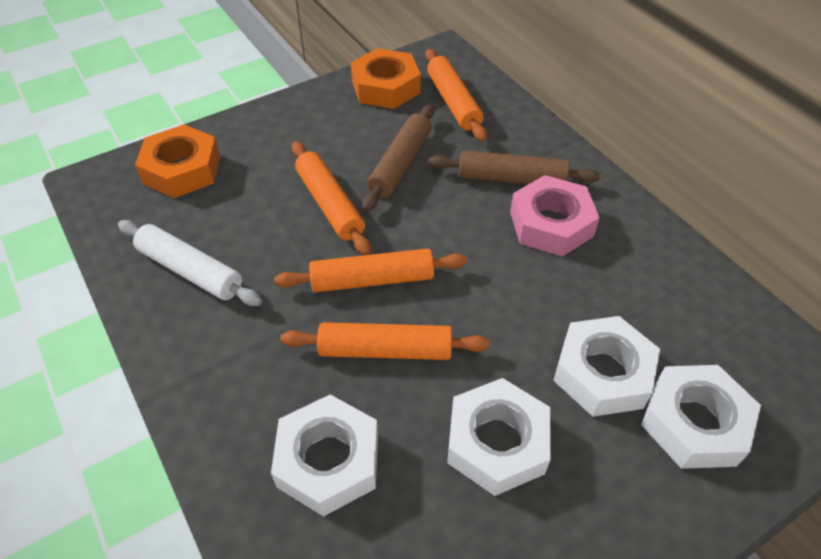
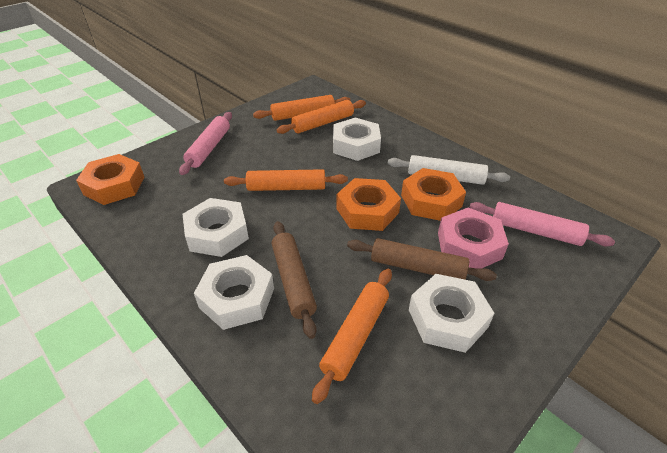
orange nut: [135,124,221,198] [351,48,421,109] = 2 -> [76,154,144,205] [337,178,401,231] [401,168,466,221] = 3
pink rolling pin: none = 0 -> [179,112,232,175] [469,202,615,246] = 2

